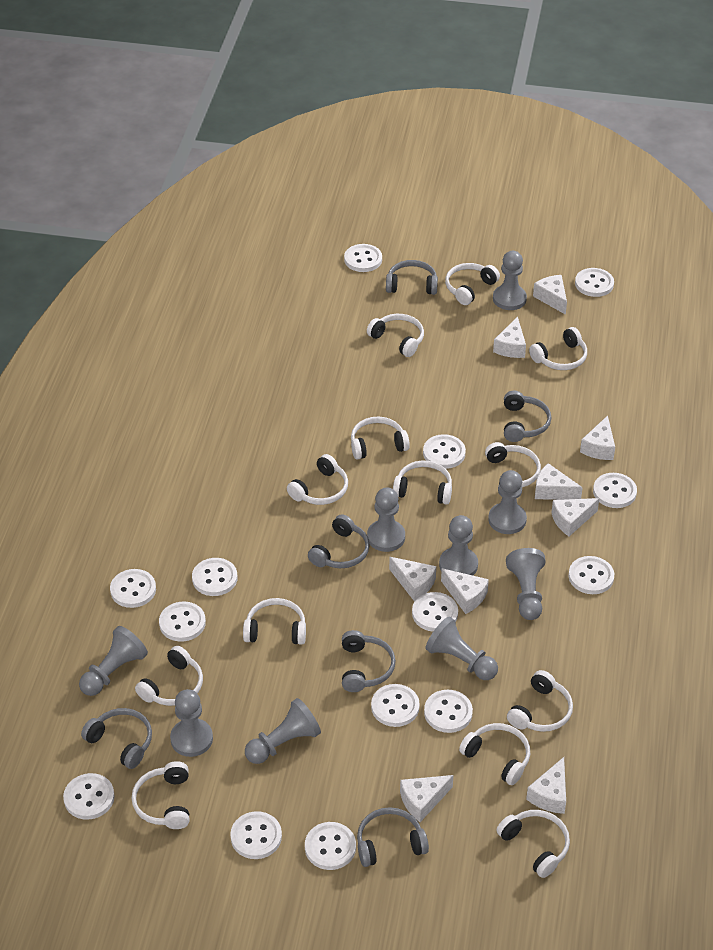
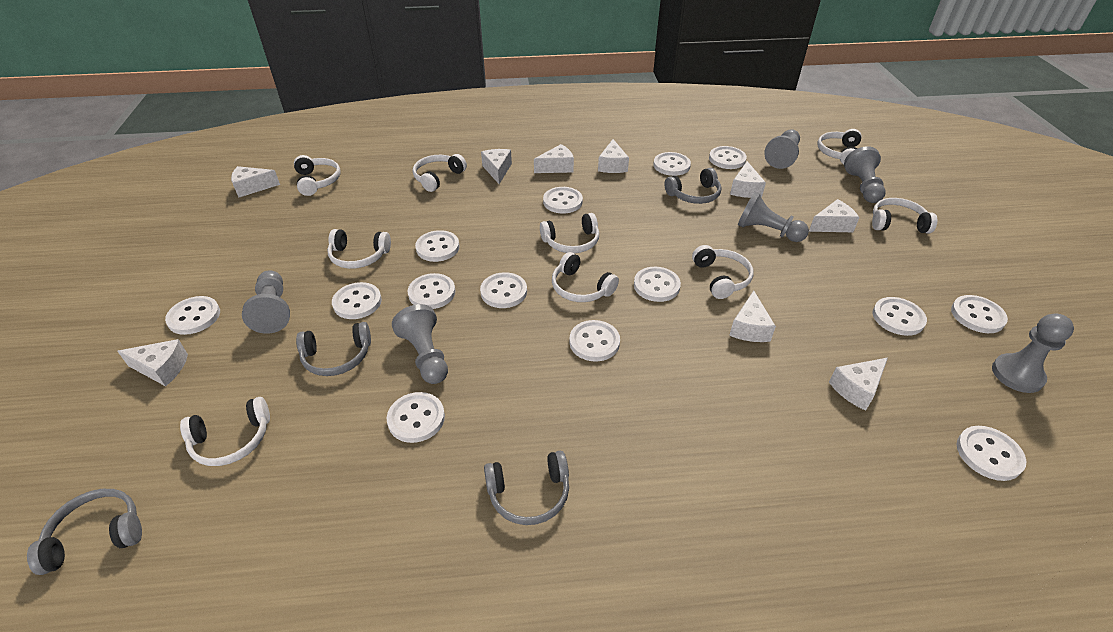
grey headphones: [81,708,152,769] [308,514,370,568] [342,630,396,692] [357,807,429,867] [386,260,438,295] [504,391,551,442] = 6 -> [27,489,142,575] [296,322,371,376] [484,451,569,525] [665,168,722,204] = 4
grey pawn: [79,626,148,696] [170,689,213,757] [245,698,321,764] [367,487,405,552] [426,617,498,680] [439,515,478,575] [488,470,527,534] [493,251,527,310] [506,548,546,620] = 9 -> [242,270,290,334] [392,304,448,384] [738,192,809,242] [764,129,800,169] [844,146,885,203] [992,313,1074,393] = 6
white headphones: [132,761,190,829] [135,646,203,706] [243,598,306,645] [287,454,348,505] [351,417,410,460] [367,314,424,357] [393,460,452,505] [445,263,500,305] [459,723,530,785] [485,442,541,487] [496,810,570,878] [507,670,573,732] [529,327,587,370] = 13 -> [180,397,270,466] [294,155,340,196] [327,229,391,269] [413,154,467,192] [540,213,599,253] [552,252,619,302] [692,245,754,299] [817,129,862,164] [872,198,937,233] = 9

